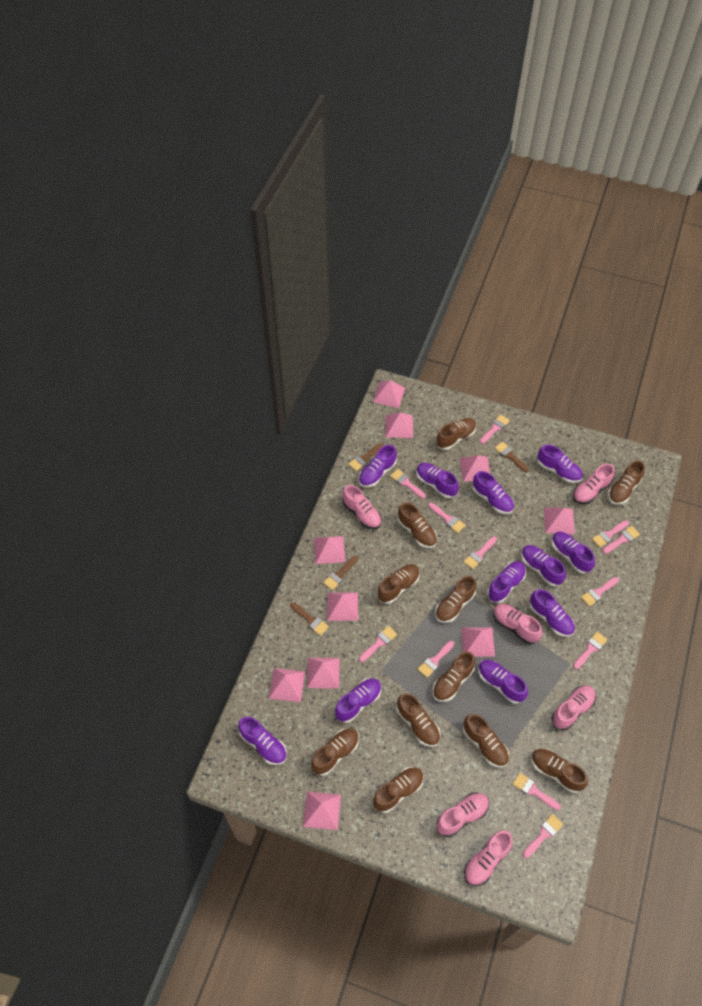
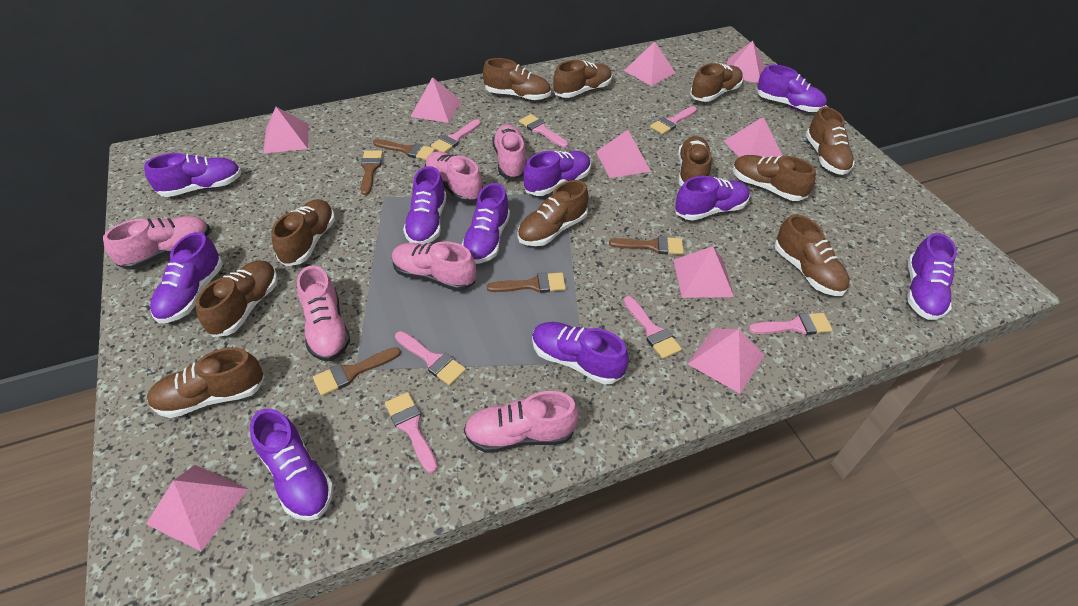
brown brush: [290,602,329,636] [323,556,358,590] [348,443,383,471] [495,442,529,472] = 4 -> [313,347,401,396] [361,150,383,195] [373,139,435,160] [487,273,566,293] [609,236,684,255] = 5
pink brush: [359,626,397,662] [390,469,426,499] [418,641,454,678] [428,503,465,533] [464,536,497,569] [480,415,510,444] [513,773,561,810] [523,814,563,858] [573,632,607,669] [581,577,619,606] [592,520,629,548] [603,526,640,554] = 12 -> [385,392,437,473] [395,331,466,386] [431,119,481,152] [519,114,568,148] [623,296,682,359] [650,106,697,135] [749,313,833,335] = 7
pink pyramid: [269,668,305,702] [303,792,341,830] [307,658,340,688] [314,536,345,564] [327,592,358,621] [373,380,405,408] [386,412,413,438] [460,455,490,482] [461,627,495,657] [544,508,575,534] = 10 -> [146,465,248,552] [263,107,309,154] [410,77,461,123] [596,130,651,178] [624,42,676,86] [673,246,734,298] [688,328,765,393] [724,117,783,158] [727,41,764,83] = 9
purple shoe: [238,716,287,765] [335,678,381,723] [359,445,397,487] [416,463,459,498] [472,471,514,514] [478,660,528,704] [487,561,526,603] [521,545,566,586] [529,589,575,637] [538,445,583,483] [551,532,595,574] = 11 -> [144,153,242,197] [150,232,223,323] [250,409,334,521] [403,166,446,244] [461,183,510,264] [523,151,591,196] [532,322,629,385] [675,176,750,221] [757,65,827,112] [907,233,957,320] = 10

